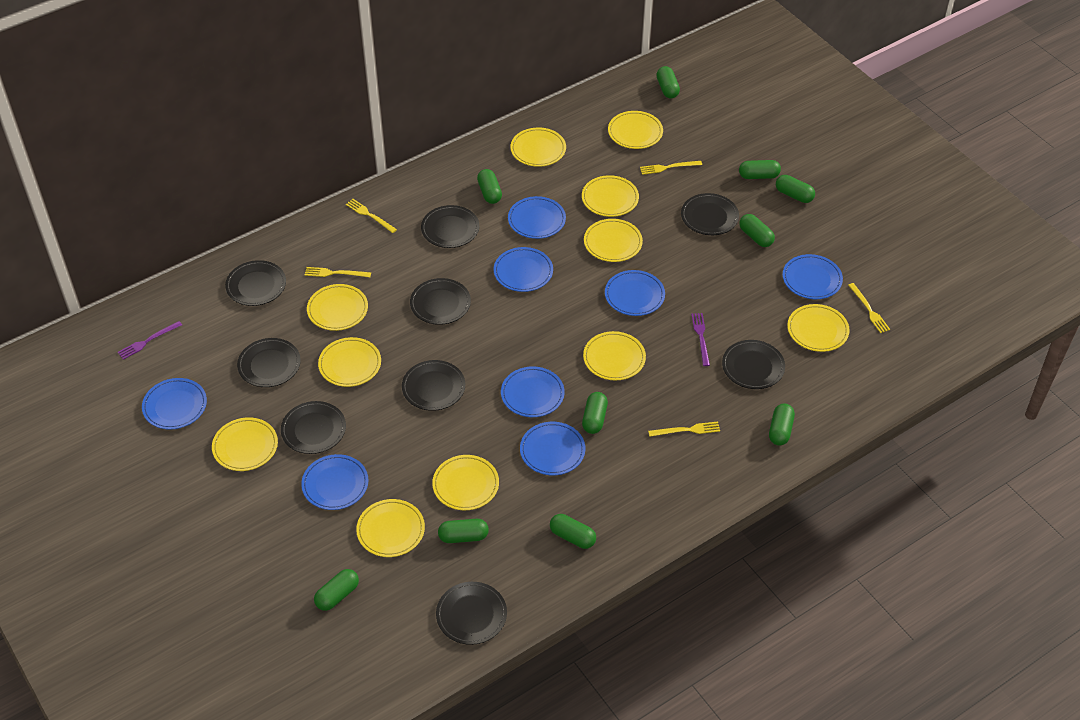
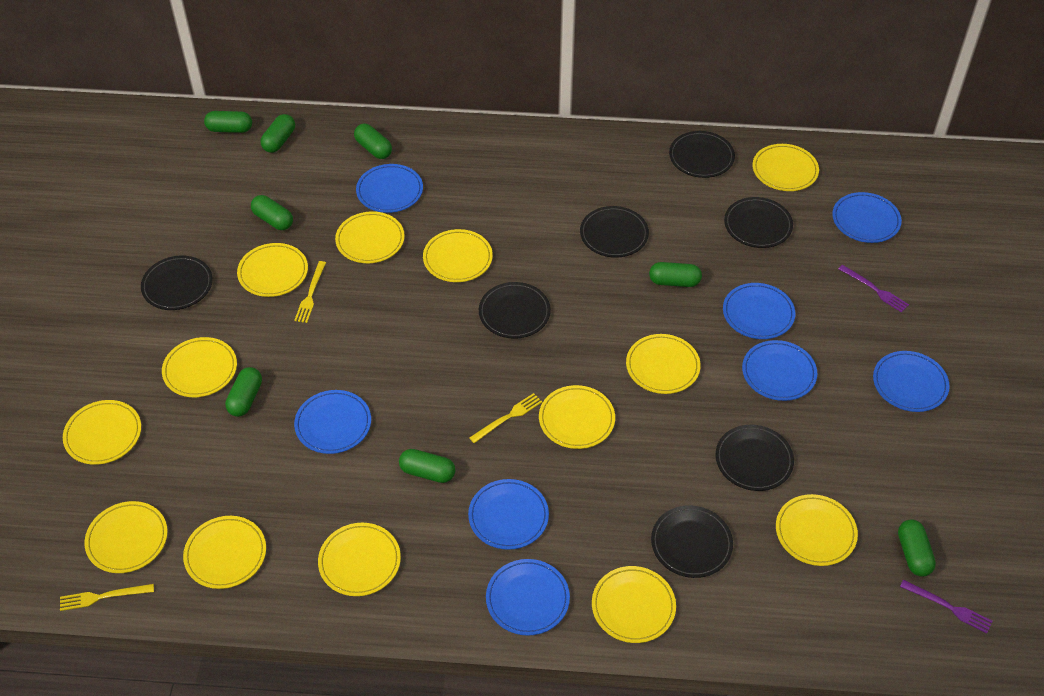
black plate: [225,260,286,306] [237,338,301,387] [281,401,346,454] [402,360,465,411] [410,278,471,325] [421,205,479,248] [436,582,507,645] [681,193,739,235] [722,340,785,389] = 9 -> [141,256,213,310] [479,282,551,339] [580,206,649,258] [651,505,733,578] [669,131,735,178] [715,425,794,491] [724,197,793,248] = 7
green capsule: [314,569,359,611] [438,519,489,543] [477,169,502,204] [550,514,596,549] [582,392,608,434] [656,66,680,98] [739,160,781,179] [739,214,775,247] [769,403,795,446] [776,175,815,203] = 10 -> [204,111,252,133] [225,367,262,417] [251,195,293,230] [261,114,295,153] [354,124,392,159] [399,449,455,483] [649,262,702,287] [898,520,936,577] = 8
yellow fork: [305,267,371,277] [346,199,397,233] [640,161,702,175] [648,422,720,437] [848,283,890,333] = 5 -> [60,584,154,611] [294,261,326,323] [469,393,542,443] = 3
yellow plate: [212,417,278,471] [307,284,368,331] [318,337,381,387] [356,499,425,557] [432,455,499,510] [510,128,566,167] [582,175,639,217] [583,331,646,380] [584,219,643,262] [608,111,663,149] [787,304,850,352] = 11 -> [63,400,141,465] [85,501,168,573] [162,337,237,397] [183,516,266,589] [237,243,308,297] [318,523,401,596] [335,211,405,263] [423,229,493,282] [539,385,615,449] [592,566,676,643] [626,334,701,394] [753,144,819,191] [776,494,858,566] = 13

